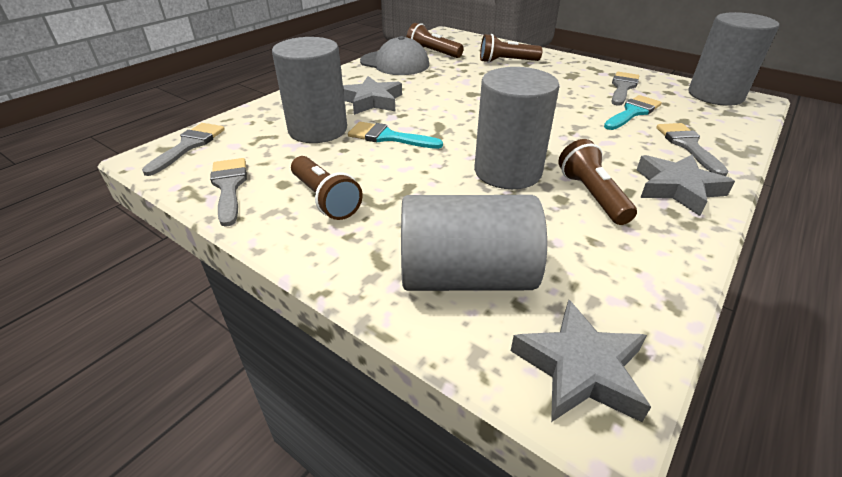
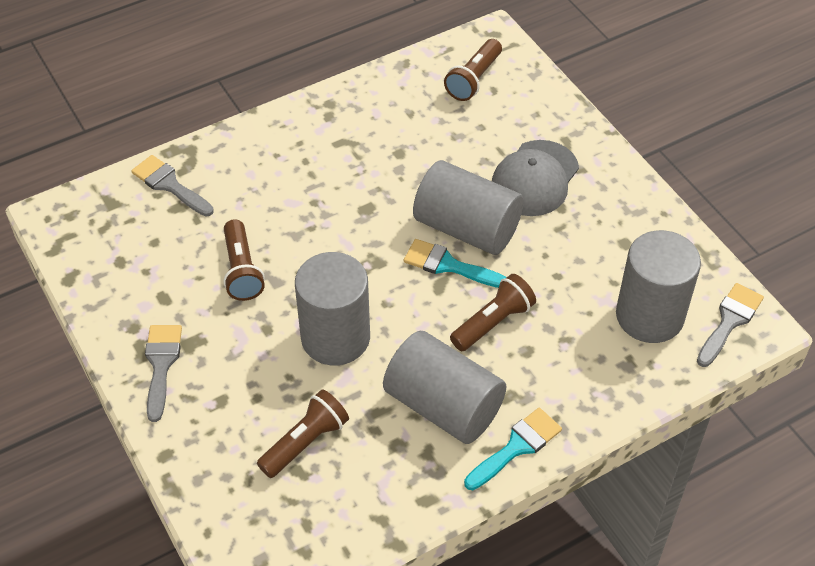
grey brush: [142,123,225,176] [210,158,247,227] [611,72,640,106] [656,123,729,176] = 4 -> [131,155,214,216] [145,325,182,422] [697,283,764,367] = 3
grey star: [343,76,402,115] [511,300,651,422] [637,155,735,216] = 3 -> none = 0

